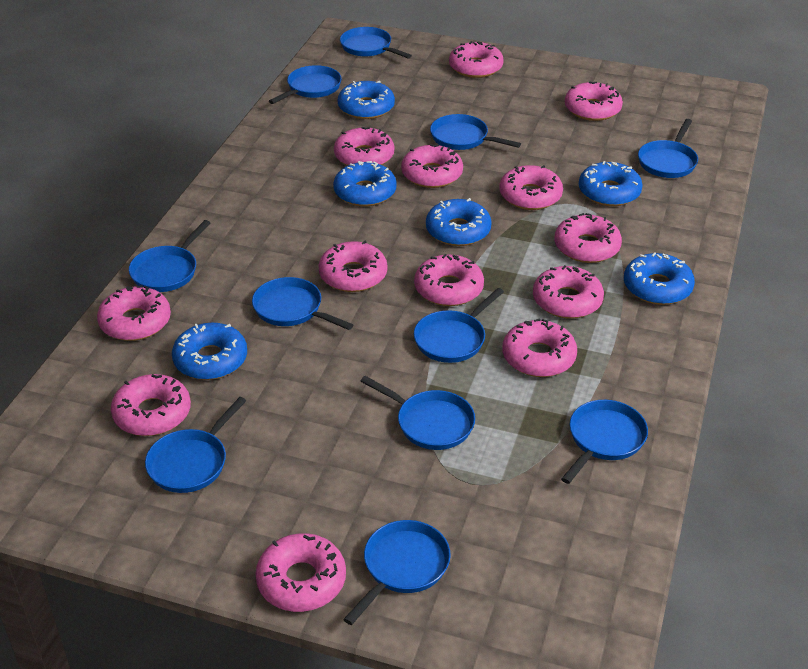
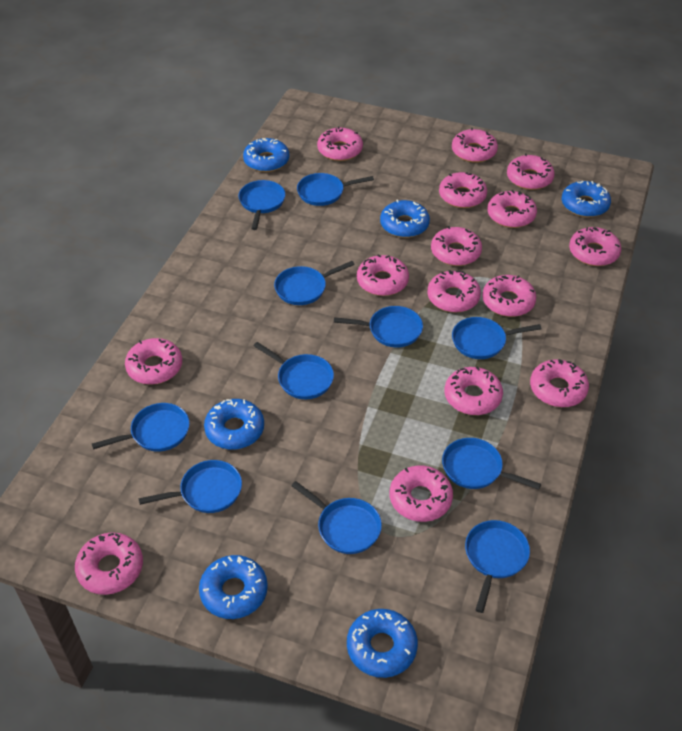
pink donut: [97,285,171,341] [111,374,191,436] [255,533,346,612] [319,241,387,292] [334,127,394,166] [401,144,463,188] [414,254,484,306] [449,41,504,78] [499,165,563,210] [502,318,577,377] [533,265,604,319] [554,213,622,263] [565,81,623,121] = 13 -> [75,533,143,595] [125,338,182,385] [317,126,363,161] [357,254,409,296] [390,465,453,522] [427,270,481,313] [431,226,482,266] [439,172,487,208] [445,366,503,415] [452,128,498,163] [482,275,536,317] [488,190,537,228] [507,154,555,190] [530,359,589,407] [569,227,621,266] = 15

